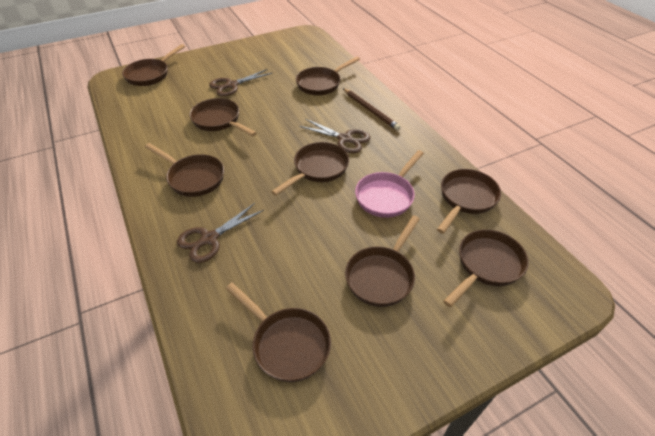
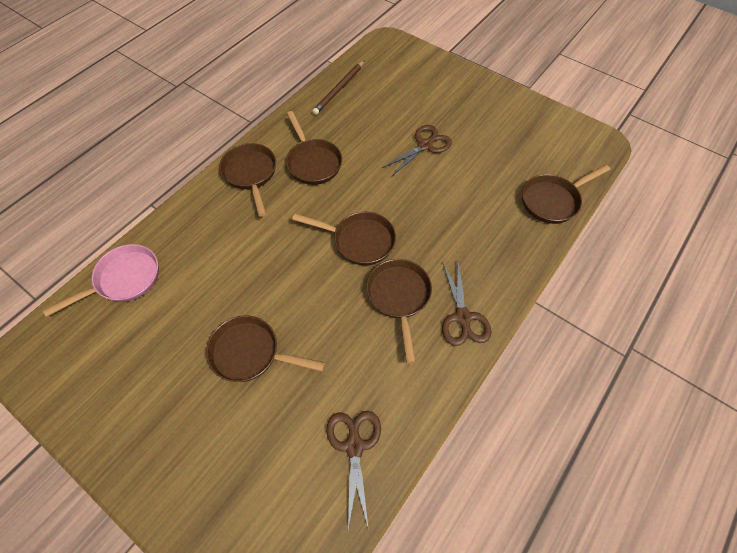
brown pan: [122,44,185,86] [145,143,224,197] [190,98,257,137] [226,283,331,382] [271,142,349,196] [296,56,360,95] [345,215,420,307] [437,169,501,234] [443,230,529,307] = 9 -> [206,316,325,382] [219,143,276,217] [286,111,342,185] [292,212,396,265] [366,259,432,363] [522,165,610,224] = 6

